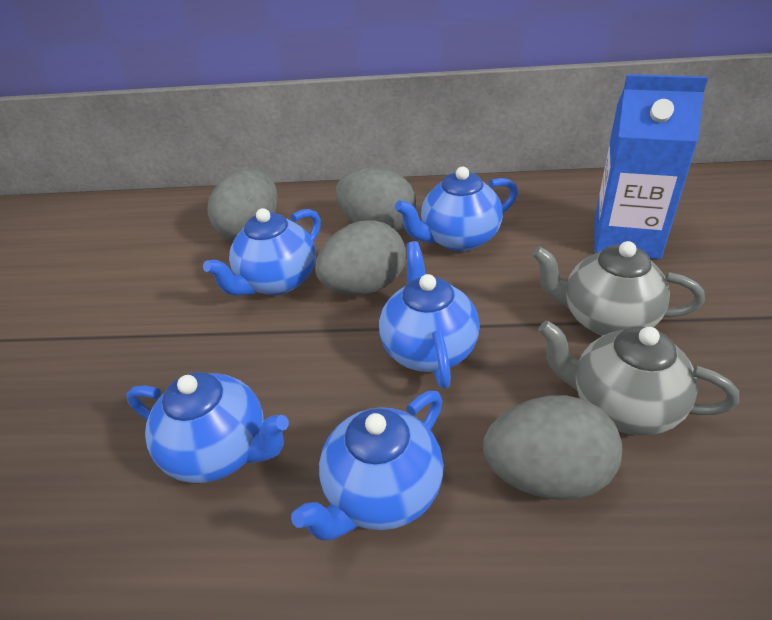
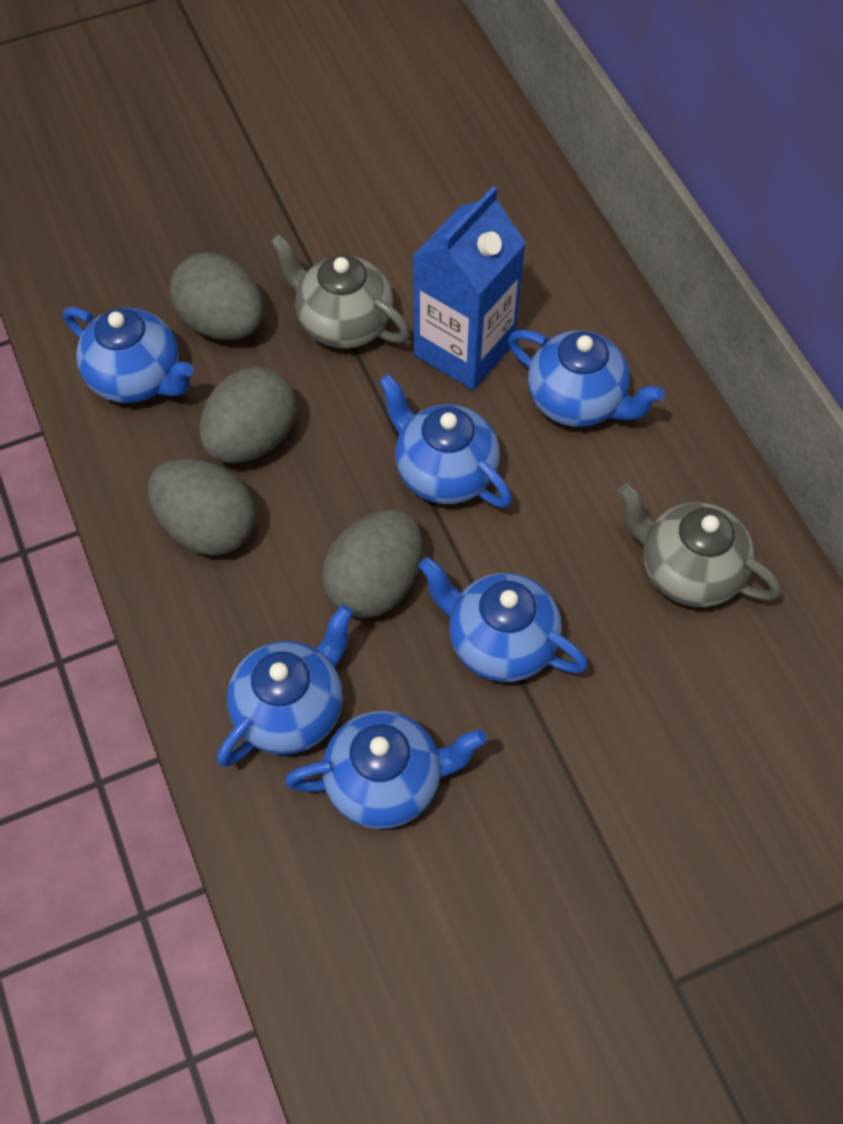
blue teapot: [127,372,289,483] [203,208,321,296] [291,391,443,540] [379,241,480,389] [395,167,518,251] = 5 -> [63,307,194,403] [217,605,353,767] [285,711,487,829] [379,374,512,508] [419,557,588,682] [508,330,665,427] = 6

